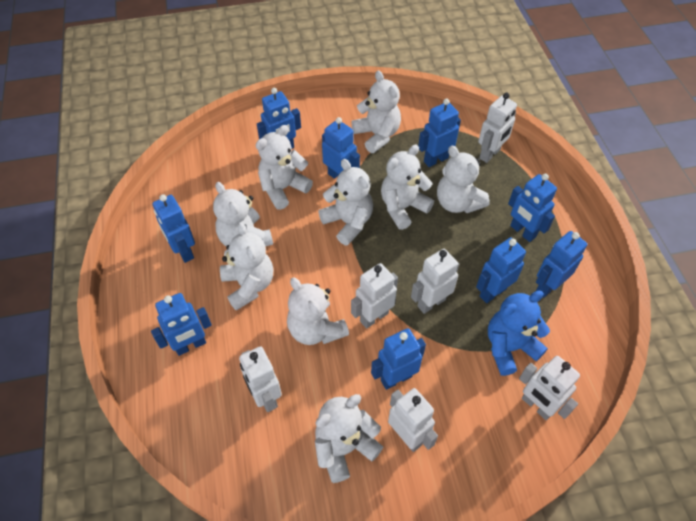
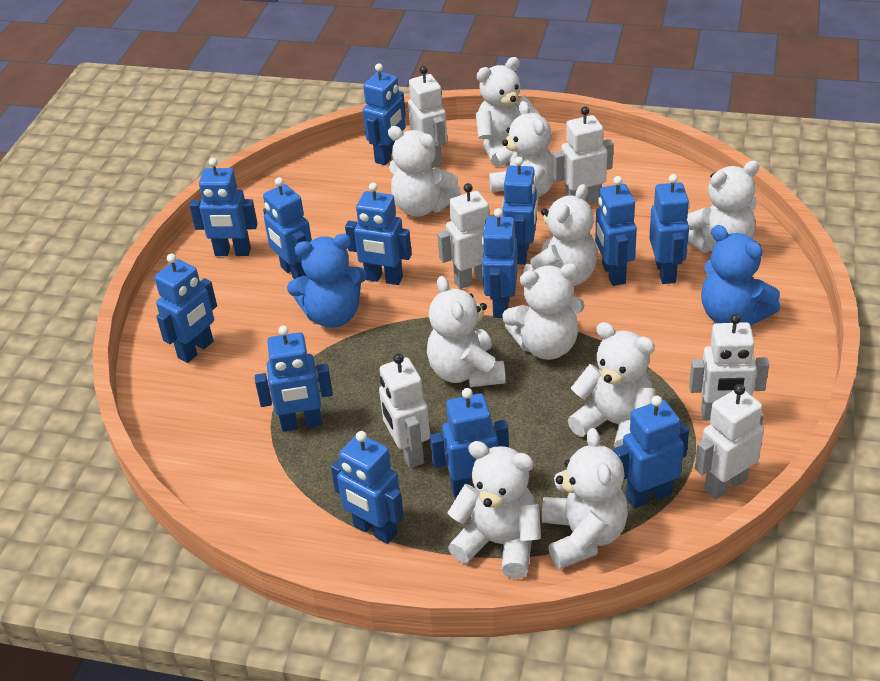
blue robot: [151,293,212,356] [152,194,195,263] [257,88,301,149] [322,117,360,179] [371,328,426,390] [418,99,461,167] [476,238,526,303] [508,174,557,242] [536,231,587,297] = 9 -> [154,254,217,363] [189,158,258,256] [255,325,333,432] [263,177,312,279] [331,431,404,544] [345,182,412,285] [363,63,406,165] [430,388,509,497] [482,208,518,318] [503,157,537,265] [595,176,637,286] [614,396,689,508] [649,174,690,284] = 13
blue teddy bear: [488,291,550,376] = 1 -> [287,234,367,328] [701,225,780,325] = 2
white teddy bear: [213,182,273,247] [220,223,273,311] [256,125,313,210] [287,277,349,345] [315,394,383,483] [318,159,373,246] [352,70,401,153] [381,145,434,230] [437,146,490,213] = 9 -> [388,126,461,216] [427,276,506,387] [447,441,541,579] [476,57,540,167] [489,101,554,206] [502,263,584,360] [523,184,598,286] [542,428,628,569] [568,322,656,448] [687,161,759,253] = 10

